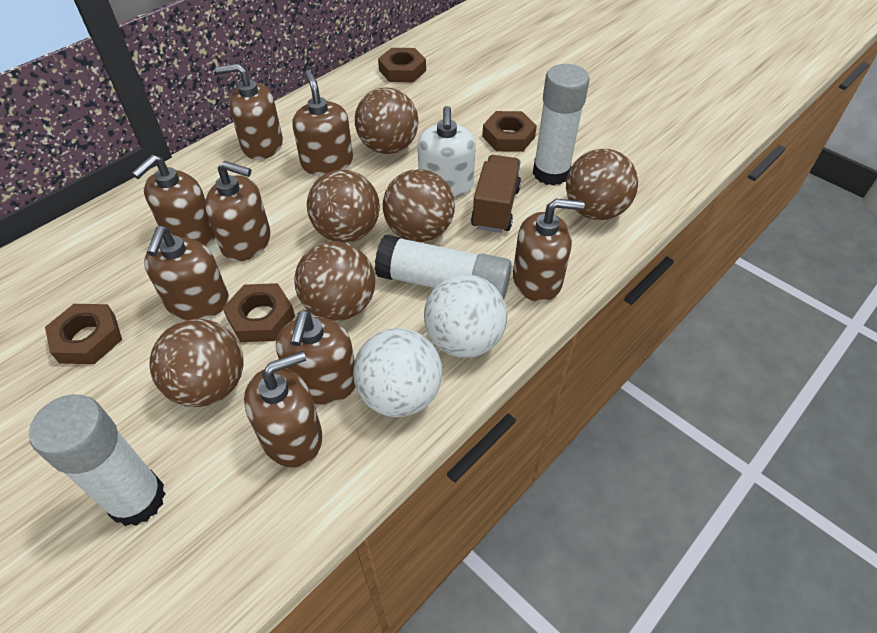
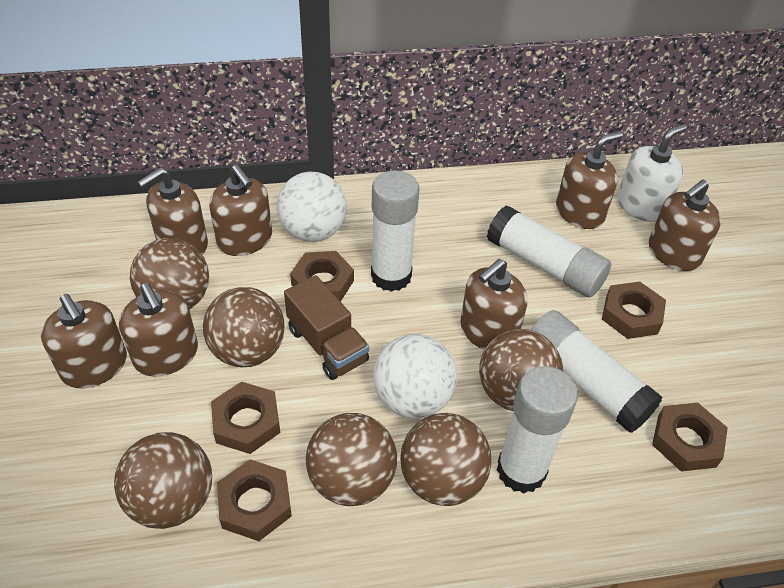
brown nut: [45,304,122,364] [223,283,295,342] [378,48,426,82] [482,111,537,152] = 4 -> [211,382,280,454] [217,459,292,541] [290,251,354,302] [602,282,666,339] [652,403,728,472] = 5
brown soap dispenser: [132,155,215,247] [144,226,229,320] [205,161,271,261] [215,63,283,160] [244,351,322,468] [276,310,356,405] [292,70,353,175] [513,199,585,302] = 8 -> [41,294,127,388] [119,283,198,377] [137,167,208,255] [209,165,272,256] [460,259,527,350] [556,131,623,229] [649,180,721,271] = 7
white glue stick: [29,394,166,526] [375,235,512,300] [533,64,590,186] = 3 -> [371,170,420,292] [487,205,611,298] [497,366,578,493] [531,310,663,433] = 4

